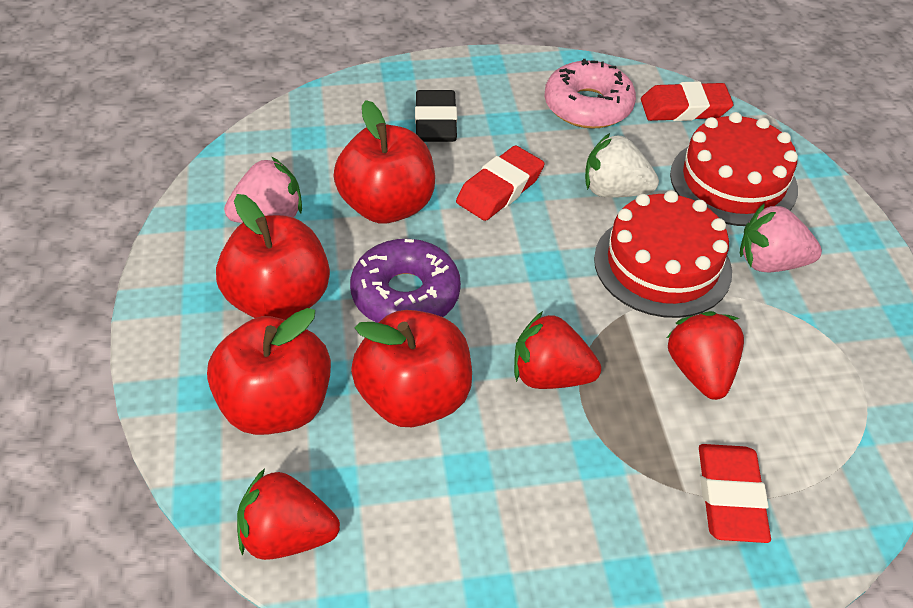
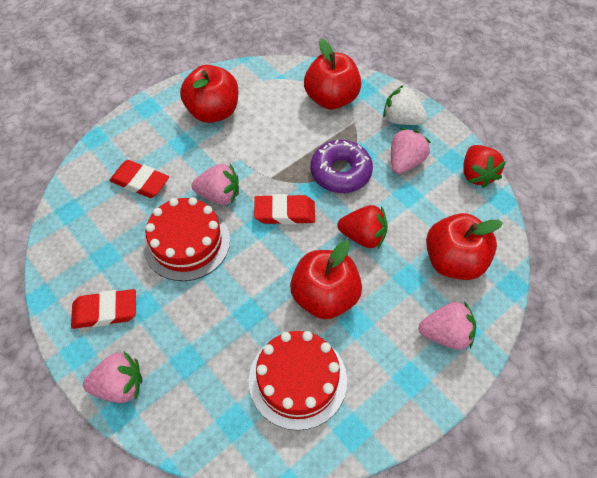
black eraser: [415,90,457,142] = 1 -> none = 0
pink donut: [544,59,636,129] = 1 -> none = 0
pink strawberry: [224,157,302,223] [740,203,822,272] = 2 -> [83,352,143,403] [192,164,239,205] [391,128,431,174] [419,301,476,350] = 4
red strawberry: [237,468,340,560] [514,311,601,389] [667,311,744,400] = 3 -> [337,205,388,248] [463,145,506,188] = 2

